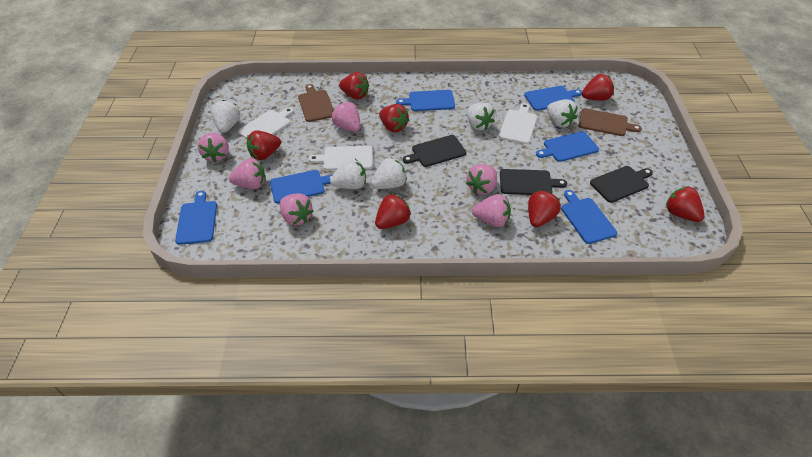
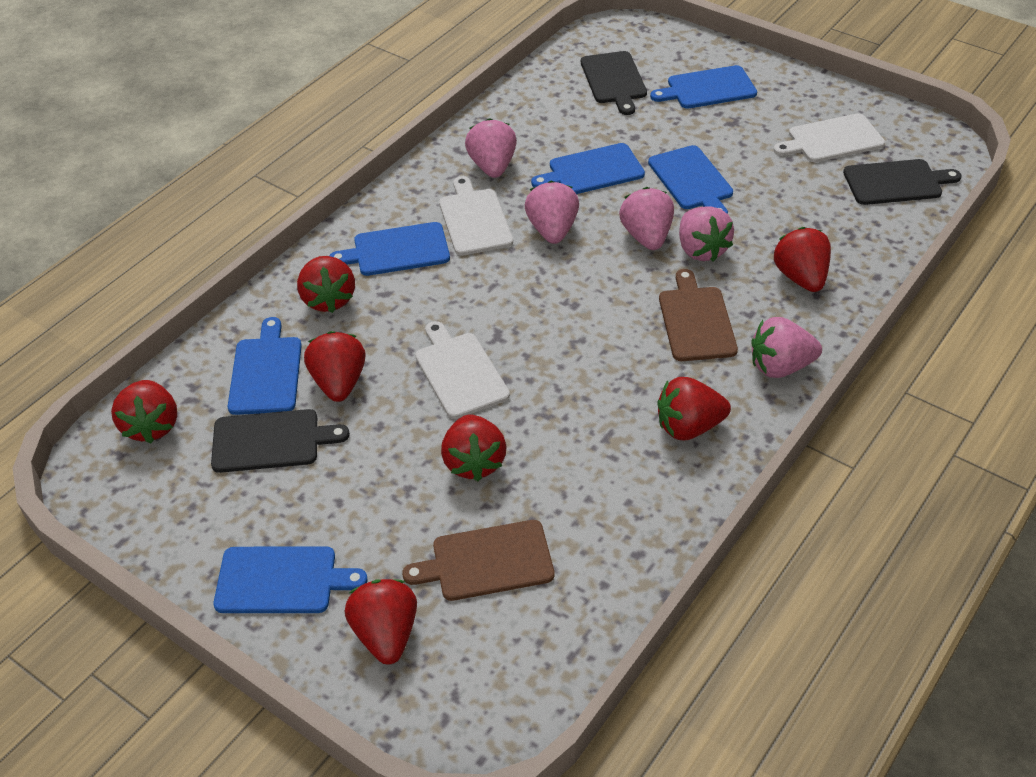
pink strawberry: [198,133,229,163] [229,158,265,189] [280,193,313,225] [332,102,361,132] [466,164,497,195] [472,194,511,227] = 6 -> [465,118,517,178] [525,181,579,244] [619,187,674,250] [679,206,734,262] [751,317,822,378] = 5
white strawberry: [211,100,240,133] [330,159,366,189] [371,158,407,189] [467,102,495,130] [547,99,578,128] = 5 -> none = 0

